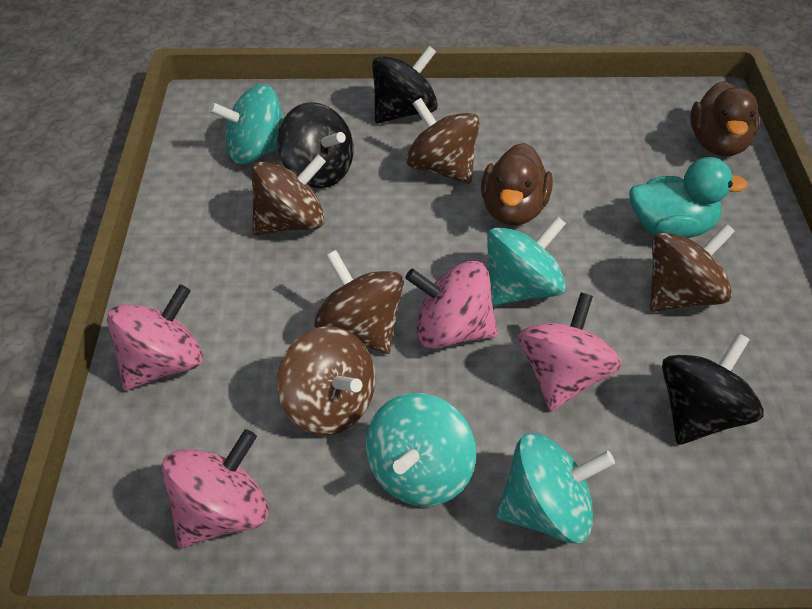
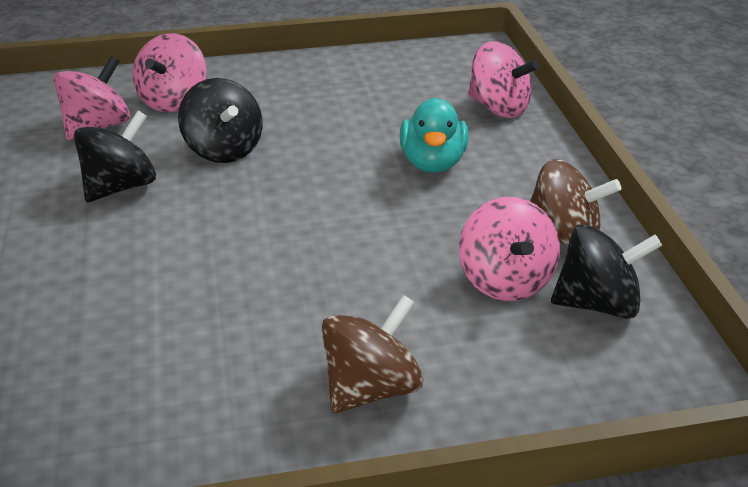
brown duck: [481,143,553,225] [690,81,760,156] = 2 -> none = 0
brown spinning top: [252,155,326,235] [277,326,375,435] [314,250,404,354] [406,98,480,184] [650,224,735,312] = 5 -> [321,295,423,413] [530,159,621,247] = 2
turquoise spinning top: [209,84,284,164] [365,393,476,506] [487,216,566,306] [496,433,615,543] = 4 -> none = 0

